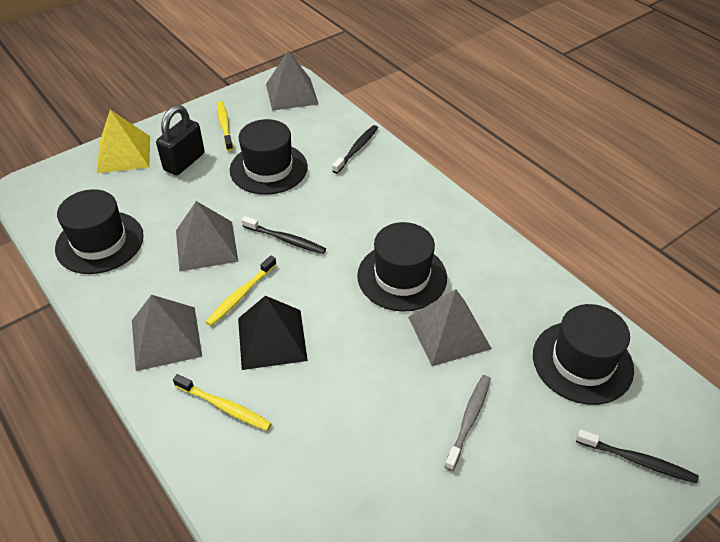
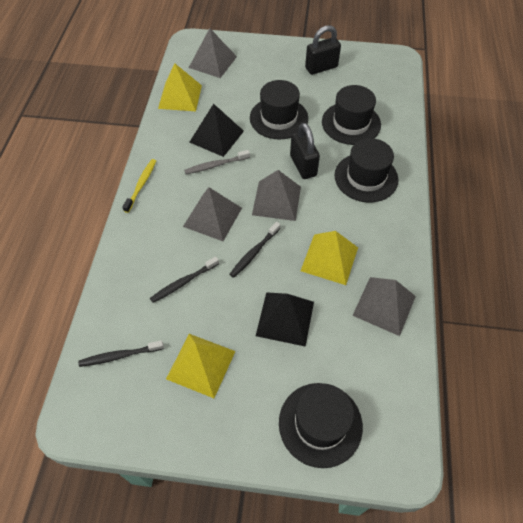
black padlock: [156,105,205,175] = 1 -> [290,123,320,179] [305,25,341,75] = 2
black pyramid: [238,296,308,370] = 1 -> [189,104,244,157] [256,292,314,347] = 2
yellow pyramid: [97,110,150,173] = 1 -> [158,63,202,111] [166,334,235,398] [301,231,358,285] = 3
yellow toothbrush: [173,374,272,431] [206,255,277,326] [217,101,233,151] = 3 -> [122,159,156,213] = 1

